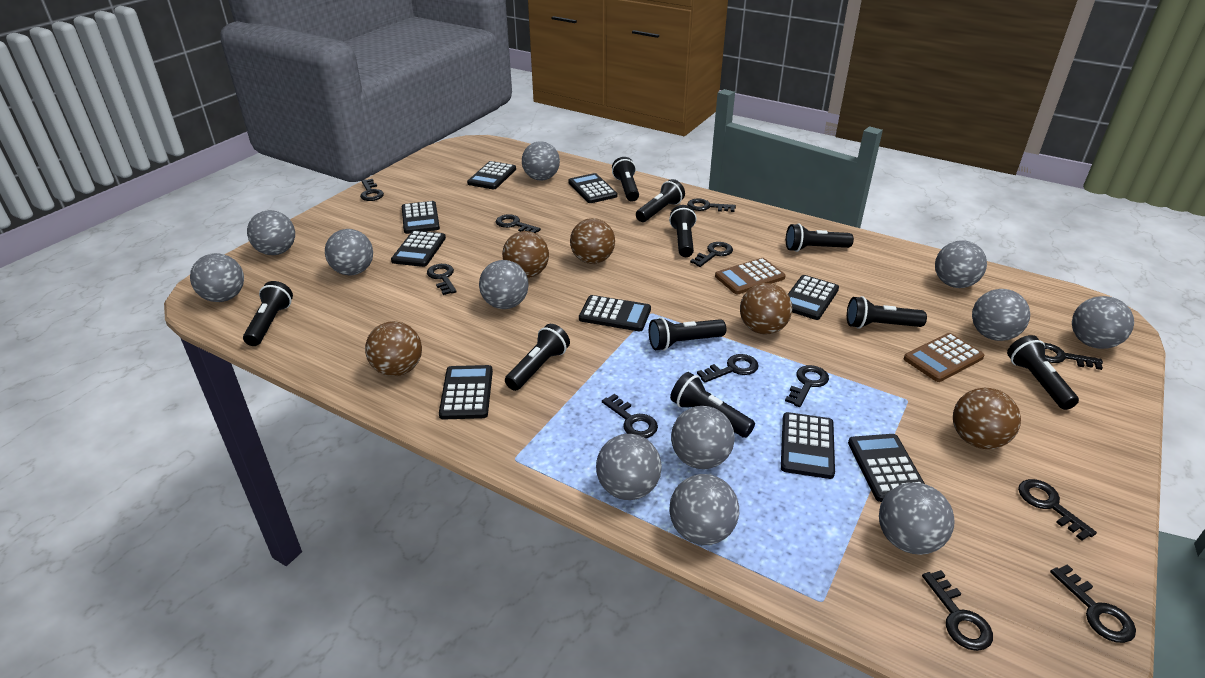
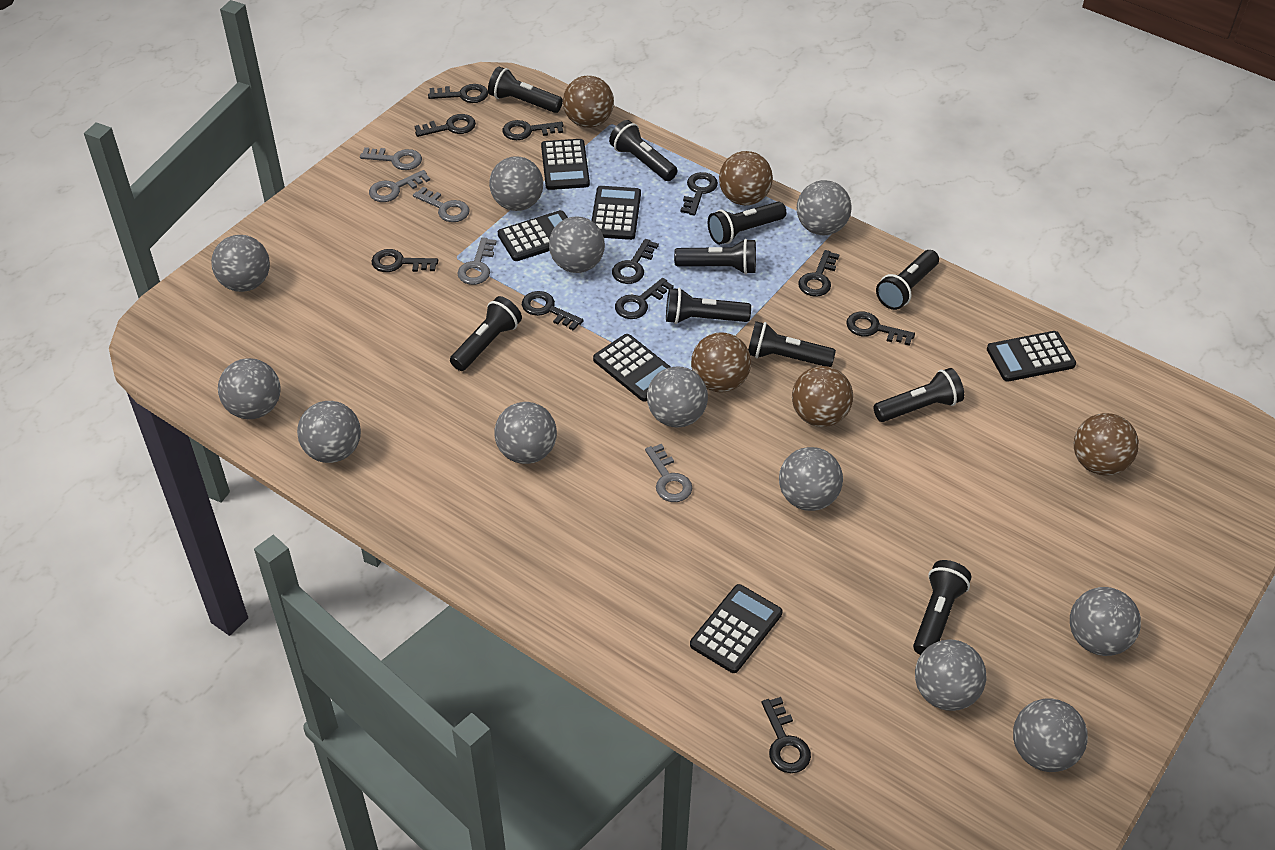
black calculator: [391,230,446,267] [402,201,440,234] [439,365,493,420] [467,161,516,189] [568,173,618,203] [579,295,651,331] [781,412,835,479] [788,275,839,320] [848,434,925,502] = 9 -> [498,210,568,261] [541,139,590,190] [592,186,641,240] [593,334,670,402] [690,584,782,673] [987,331,1076,382] = 6
black key: [360,179,384,201] [427,264,457,295] [496,214,541,233] [602,394,658,438] [687,198,736,212] [690,242,733,267] [697,354,759,383] [785,365,829,407] [922,570,993,651] [1018,479,1097,541] [1044,343,1103,370] [1050,564,1136,643] = 12 -> [371,249,438,272] [414,114,476,137] [428,84,488,103] [502,120,563,140] [522,291,584,331] [612,239,659,284] [615,278,674,319] [680,172,718,216] [761,697,811,773] [798,250,839,297] [846,312,915,346] = 11
brown calculator: [715,258,786,294] [904,333,984,382] = 2 -> none = 0
grey key: none = 0 -> [360,147,422,170] [369,170,430,202] [413,187,470,222] [458,237,497,285] [645,444,693,502] = 5

